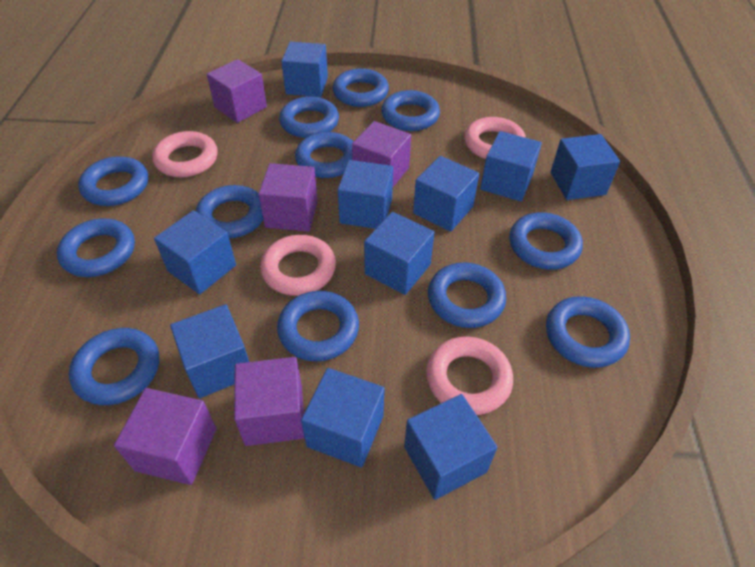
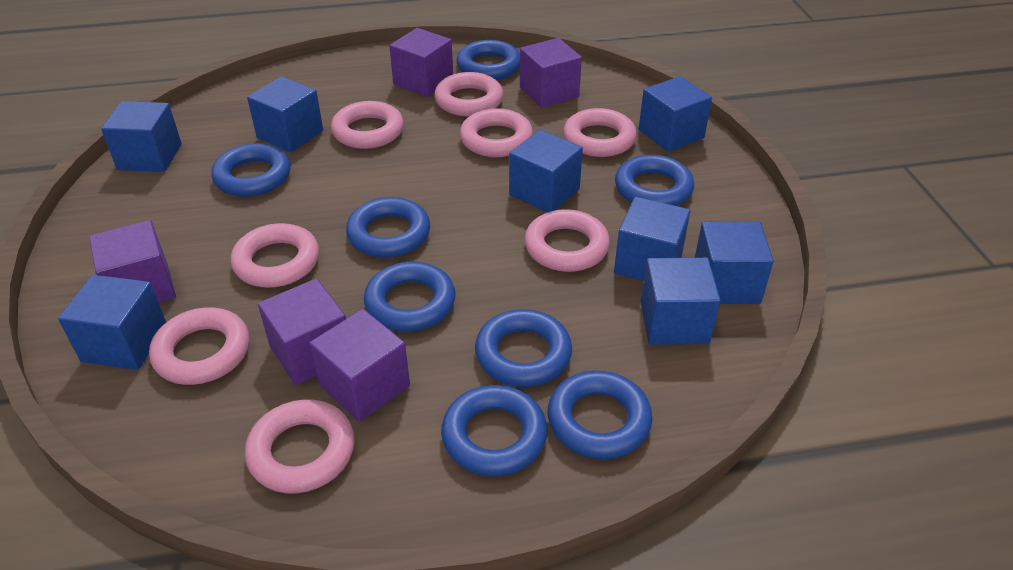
blue cube: [154,210,236,294] [170,304,249,398] [281,42,328,97] [301,368,385,467] [338,160,393,229] [364,212,435,295] [404,394,497,500] [413,156,479,232] [480,131,542,201] [550,134,620,200] = 10 -> [58,274,166,370] [101,101,182,172] [247,76,323,152] [509,130,583,212] [614,197,691,281] [639,76,712,152] [640,257,721,345] [695,222,774,304] = 8
blue ring: [57,219,135,277] [69,328,159,405] [78,156,148,206] [196,185,263,238] [277,291,359,361] [279,96,339,138] [295,132,353,178] [333,69,389,107] [381,90,440,131] [428,262,506,328] [509,212,583,270] [546,296,630,368] = 12 -> [211,143,291,197] [346,197,430,258] [364,262,456,332] [441,385,548,476] [456,40,520,80] [475,309,572,387] [548,370,653,459] [615,155,694,206] = 8
pink ring: [152,131,218,177] [260,235,336,296] [426,337,513,415] [464,117,526,159] = 4 -> [149,308,249,385] [231,223,319,288] [245,399,355,493] [331,101,404,149] [434,72,503,117] [460,108,533,157] [524,209,610,272] [563,108,637,157] = 8

